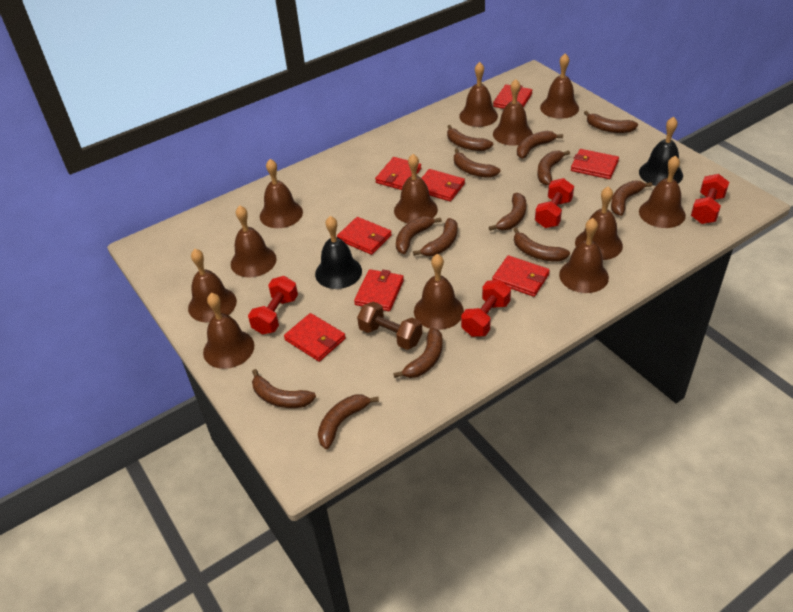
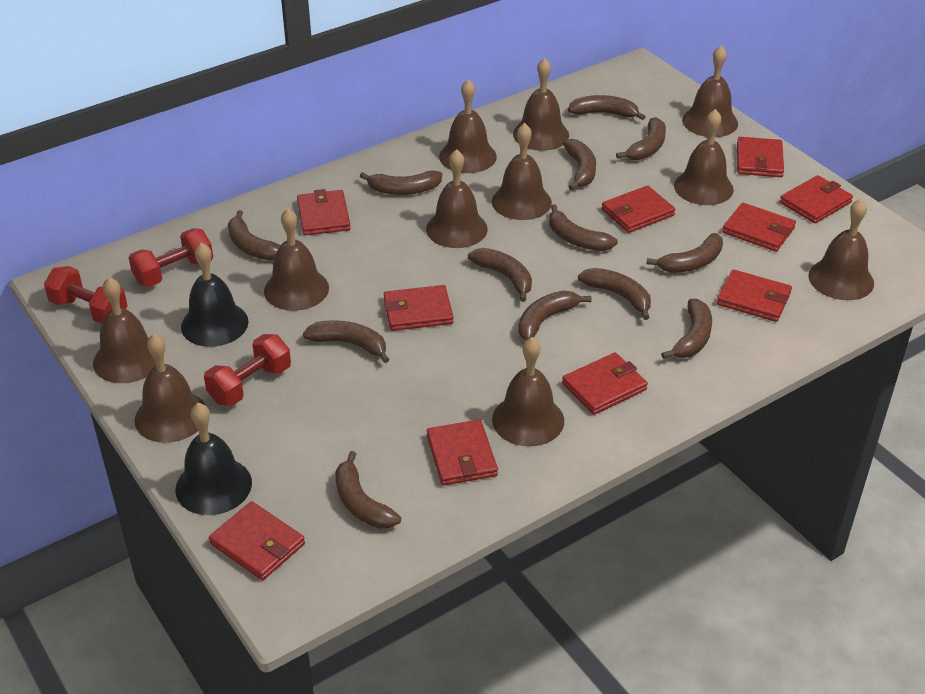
brown bell: [188,249,237,322] [203,293,254,369] [231,206,277,277] [260,159,303,228] [394,154,438,223] [414,254,464,330] [459,62,498,127] [493,79,533,146] [540,54,579,119] [559,218,609,293] [575,186,623,260] [639,155,686,228] = 12 -> [93,277,156,383] [135,333,205,443] [264,208,329,311] [426,149,488,248] [439,79,497,173] [492,123,552,220] [492,337,564,446] [513,58,569,151] [674,109,734,205] [682,45,738,137] [808,199,874,300] = 11
brown dumbbell: [357,302,422,350] = 1 -> none = 0
red dumbbell: [248,276,298,335] [461,280,511,337] [535,178,574,228] [691,174,729,224] = 4 -> [44,266,128,324] [129,228,213,287] [204,334,291,406] = 3
red wallet: [284,313,346,362] [337,217,392,255] [354,269,404,311] [375,157,421,190] [422,169,465,202] [492,256,550,297] [493,84,532,109] [571,149,619,179] = 8 -> [209,501,305,580] [297,189,351,236] [384,285,454,331] [427,420,498,486] [562,352,648,415] [601,186,675,233] [717,269,792,322] [722,203,796,252] [737,137,784,177] [780,175,853,223] = 10

